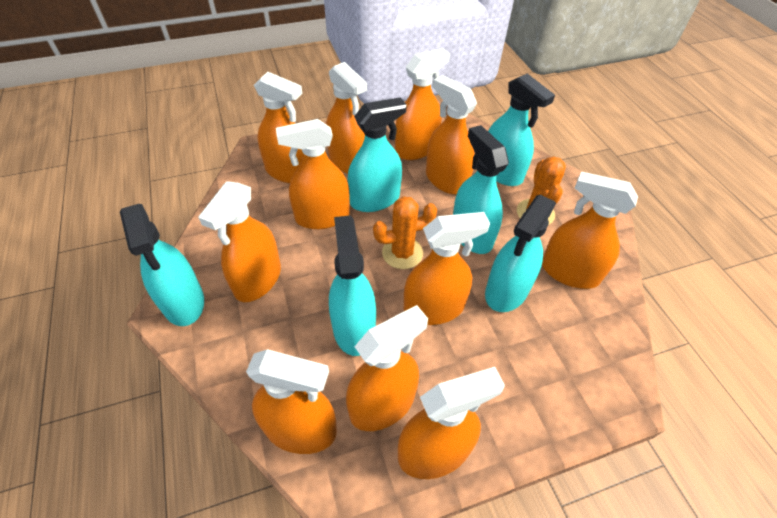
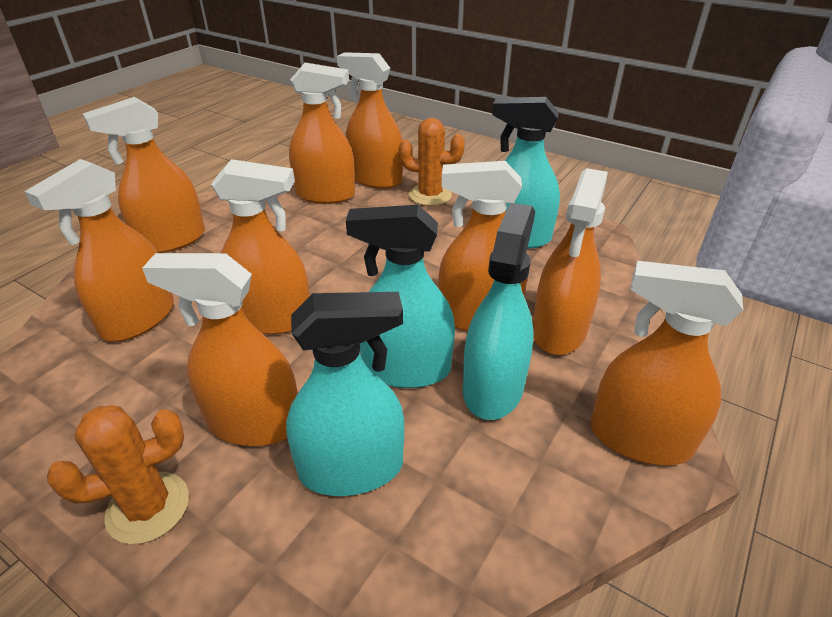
orange spray bottle: [198,181,281,302] [246,349,337,454] [254,72,303,183] [276,119,350,229] [326,62,367,174] [346,305,428,431] [395,48,450,160] [398,367,505,479] [404,212,490,325] [426,75,477,195] [542,172,638,289] = 11 -> [24,159,174,342] [83,97,205,253] [142,253,298,446] [211,159,310,335] [289,63,355,204] [337,52,403,189] [438,161,527,331] [532,168,608,355] [591,261,743,465] = 9
turquoise spray bottle: [120,204,204,326] [329,215,376,356] [347,97,407,212] [453,125,509,254] [485,195,556,312] [488,73,555,186] = 6 -> [286,292,404,496] [346,205,455,388] [463,203,535,420] [492,97,560,249] = 4

